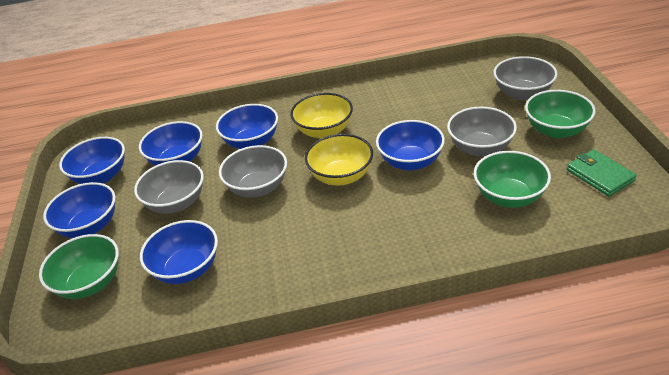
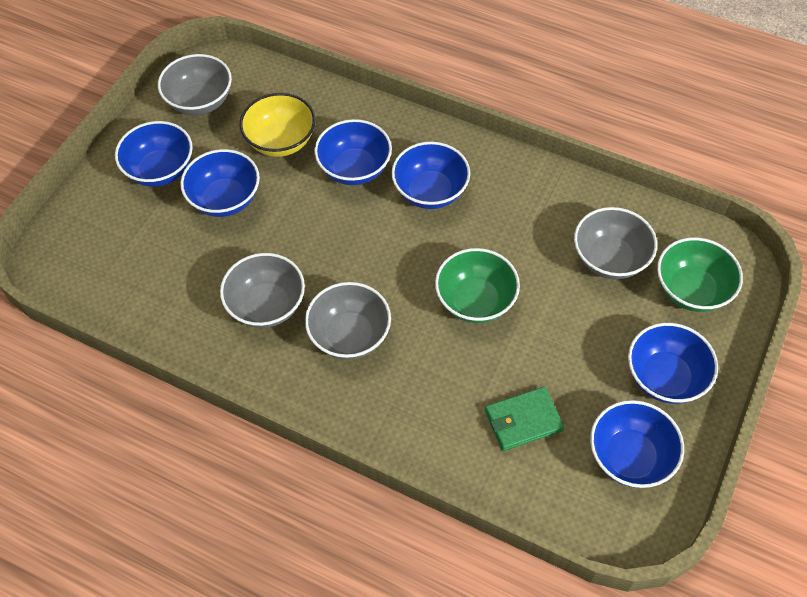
green bowl: [39,234,119,299] [474,151,551,208] [525,90,596,138] = 3 -> [435,248,520,323] [657,237,743,312] = 2
yellow bowl: [290,93,353,139] [305,134,373,186] = 2 -> [240,93,315,157] = 1

